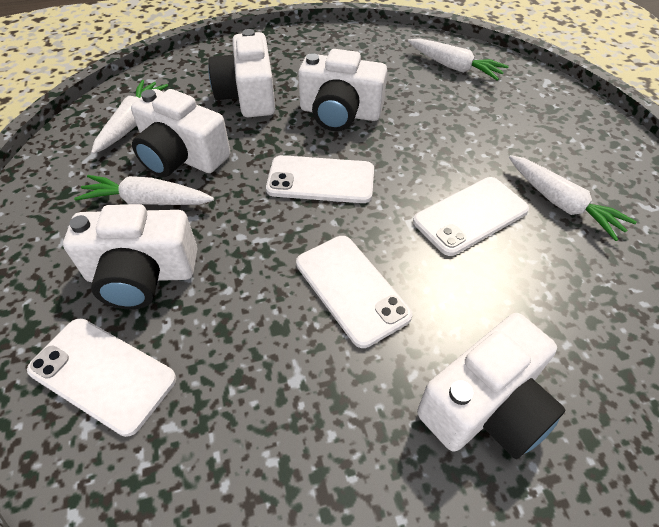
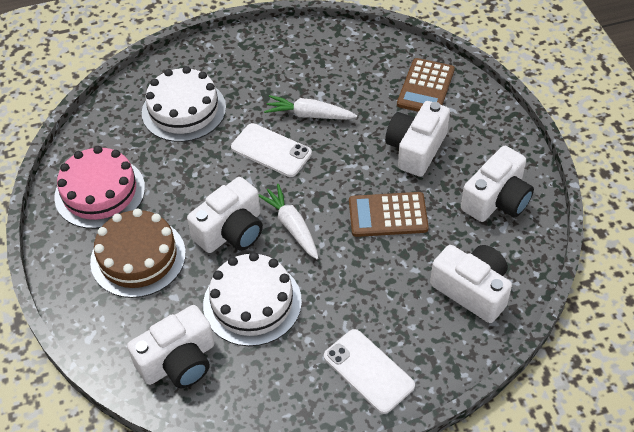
brown cake: none = 0 -> [90,208,186,298] = 1
brown calculator: none = 0 -> [349,192,429,237] [397,58,455,112] = 2
pink cake: none = 0 -> [54,146,145,229] = 1
white cake: none = 0 -> [142,66,226,142] [203,252,302,346] = 2
white carrot: [74,175,214,205] [91,80,168,154] [408,38,509,80] [509,155,637,241] = 4 -> [259,184,319,259] [264,95,357,120] = 2
white phone: [27,318,176,437] [266,155,374,203] [296,236,412,348] [413,177,529,256] = 4 -> [231,123,312,177] [324,329,415,414] = 2

